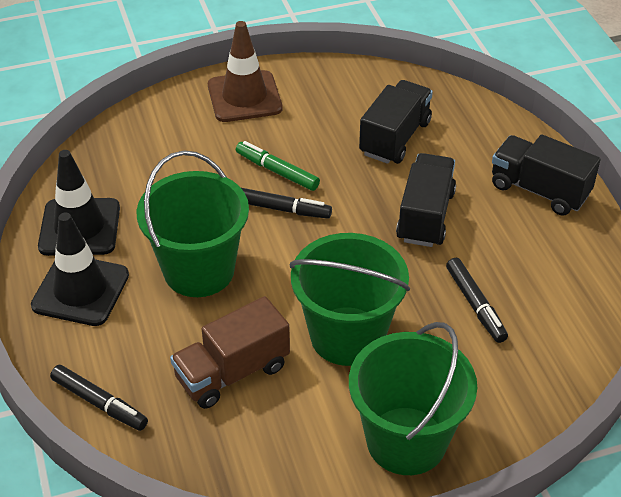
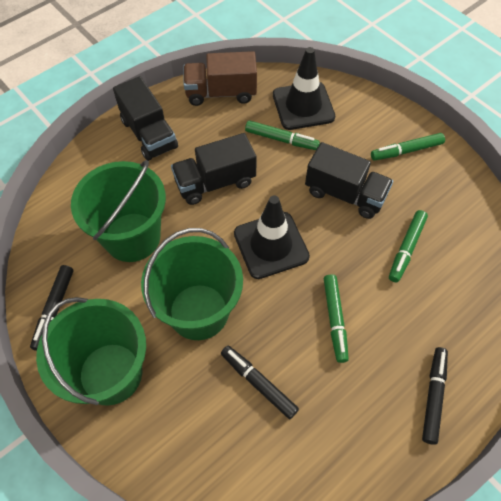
brown traffic cone: [208,21,283,122] = 1 -> none = 0
green marker: [236,141,320,191] = 1 -> [245,120,320,150] [324,274,349,363] [371,133,445,161] [389,210,428,282] = 4

